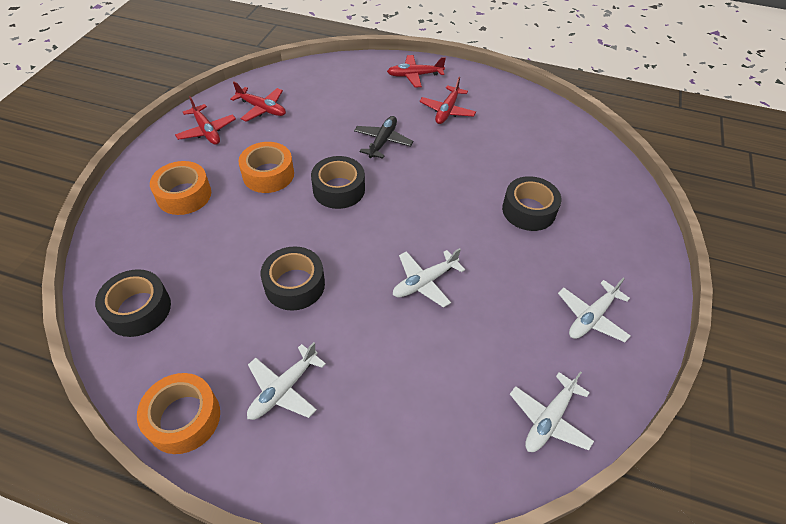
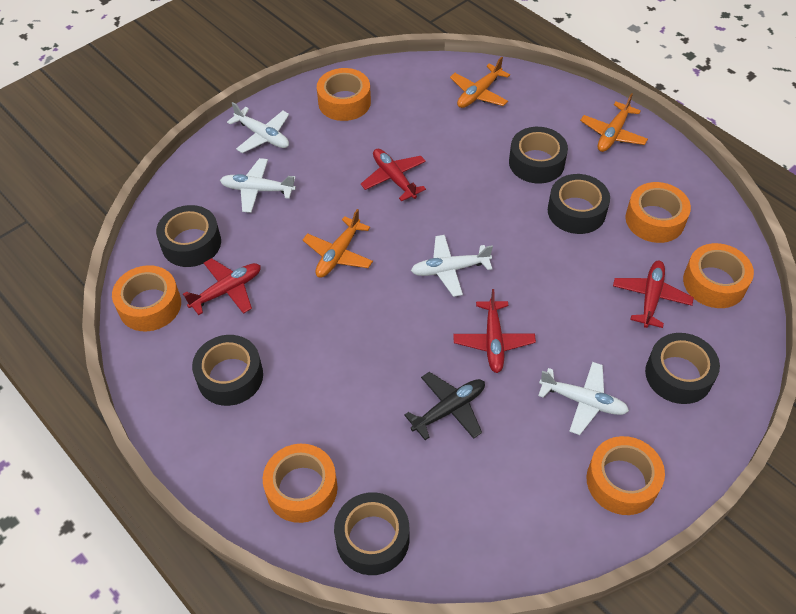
black tape: [95,269,171,337] [261,246,325,311] [311,156,365,209] [502,176,561,231] = 4 -> [156,205,221,267] [192,335,263,406] [334,492,409,575] [509,127,568,184] [548,174,610,234] [645,333,720,404] = 6
orange plane: none = 0 -> [303,209,373,278] [450,57,510,108] [580,93,648,152] = 3
orange tape: [137,373,220,454] [150,161,211,215] [238,142,294,193] = 3 -> [112,265,181,331] [263,444,338,523] [317,68,371,121] [586,436,665,515] [626,182,691,243] [683,243,754,308] = 6

